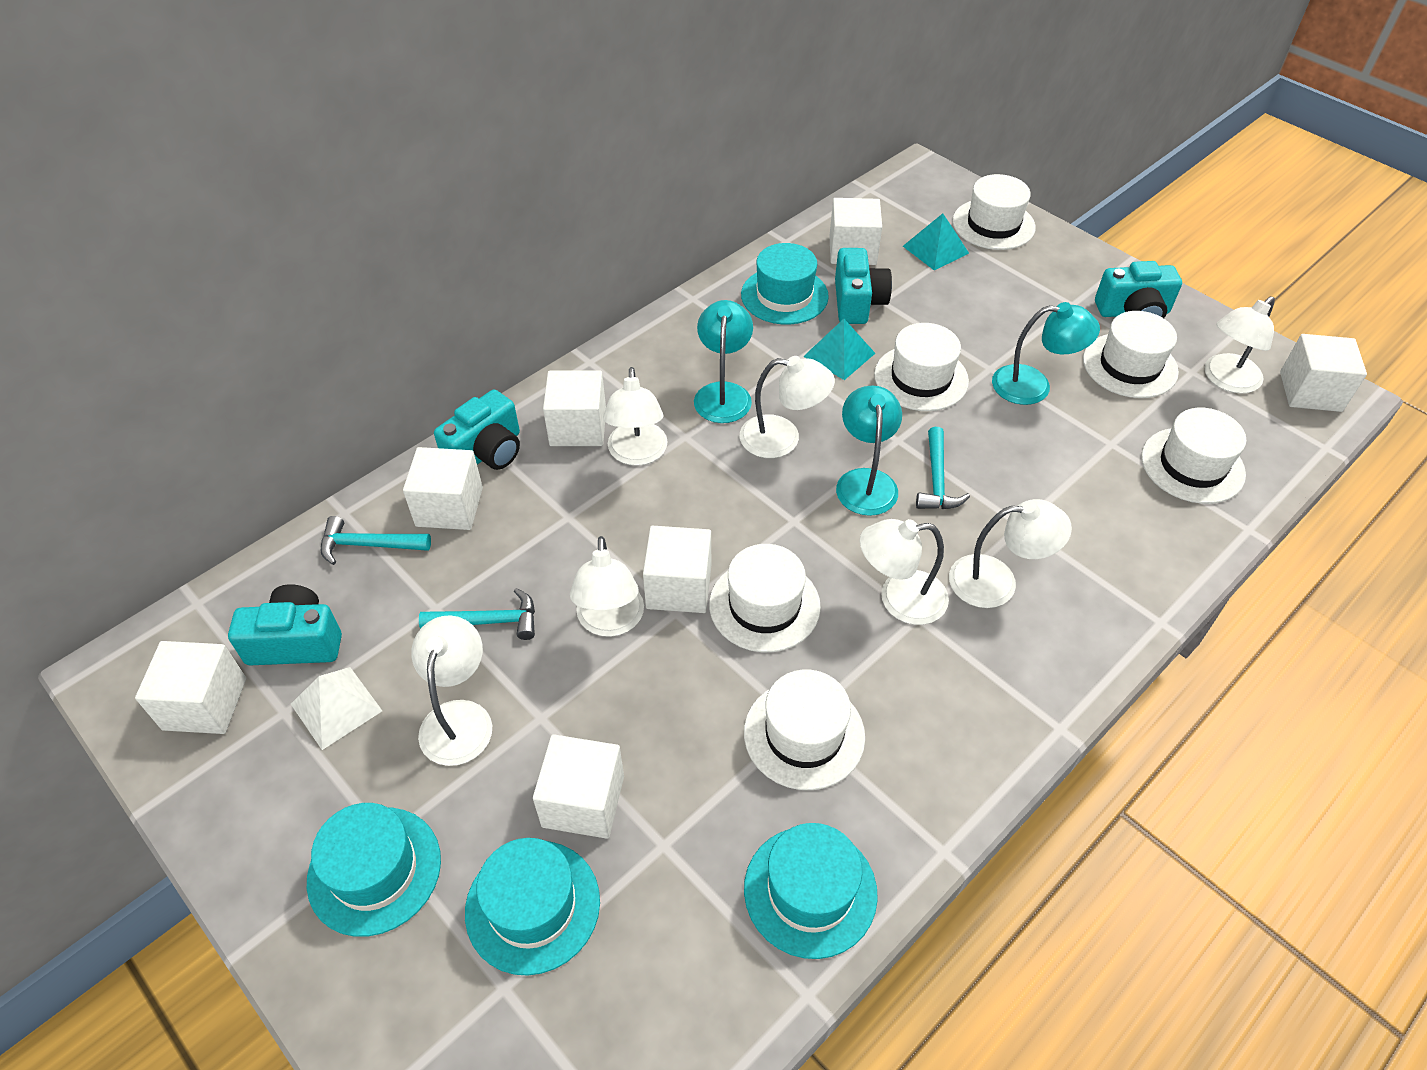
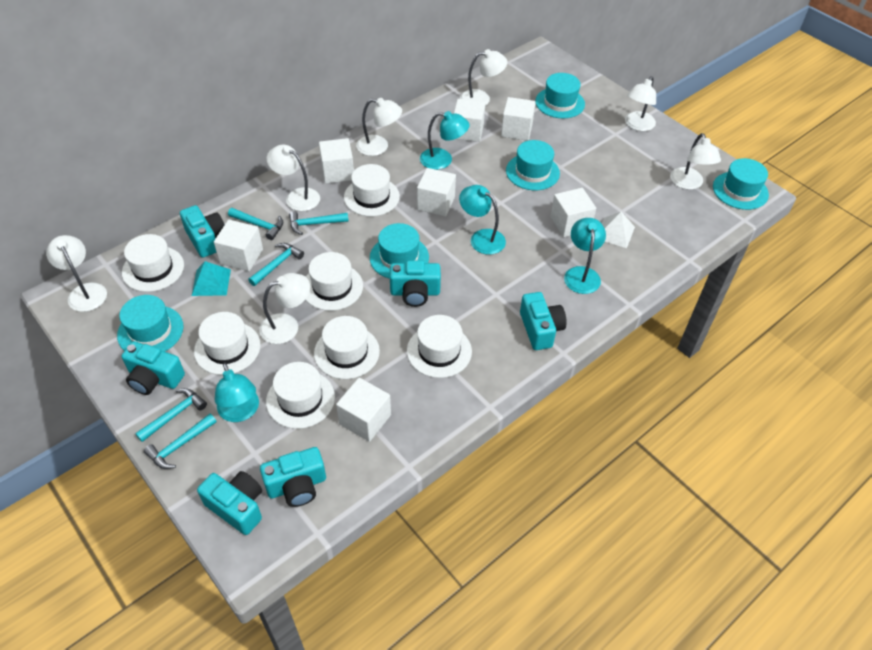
turquoise camera: [228,584,342,665] [434,390,520,470] [835,248,892,324] [1095,261,1182,318] = 4 -> [121,341,185,395] [180,205,225,258] [197,471,262,535] [260,447,326,507] [390,261,441,307] [520,292,567,350] = 6
turquoise hammer: [321,516,431,565] [419,588,535,640] [916,427,970,509] = 3 -> [135,388,207,442] [144,414,217,469] [228,208,283,240] [248,243,304,286] [289,211,349,235] = 5
turquoise hat: [307,803,441,937] [465,838,600,976] [741,243,829,324] [744,823,878,959] = 4 -> [117,295,183,352] [370,223,429,279] [506,140,560,190] [535,73,585,118] [713,158,769,210] = 5
turquoise lamp: [694,300,753,423] [836,386,902,516] [992,302,1100,405] = 3 -> [215,363,259,422] [420,111,470,170] [459,185,506,255] [564,218,606,294] = 4
turquoise pyramid: [803,319,875,380] [903,213,969,270] = 2 -> [192,261,231,296] = 1
white hat: [709,544,821,652] [744,670,865,790] [874,323,969,411] [952,174,1036,250] [1083,311,1179,398] [1141,408,1246,504] = 6 -> [122,234,184,292] [194,312,260,375] [266,362,335,429] [305,252,363,311] [314,316,380,379] [344,164,400,216] [407,315,472,378] = 7

